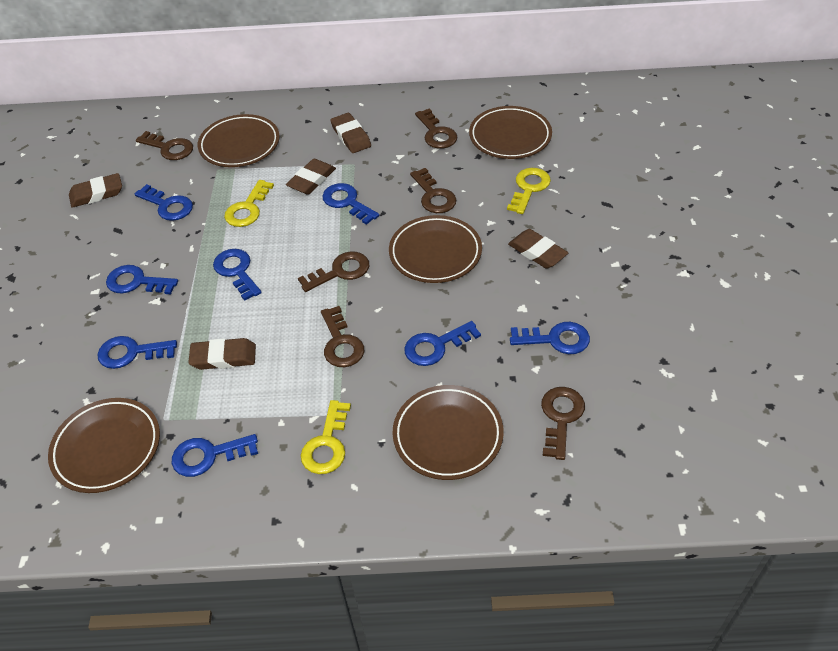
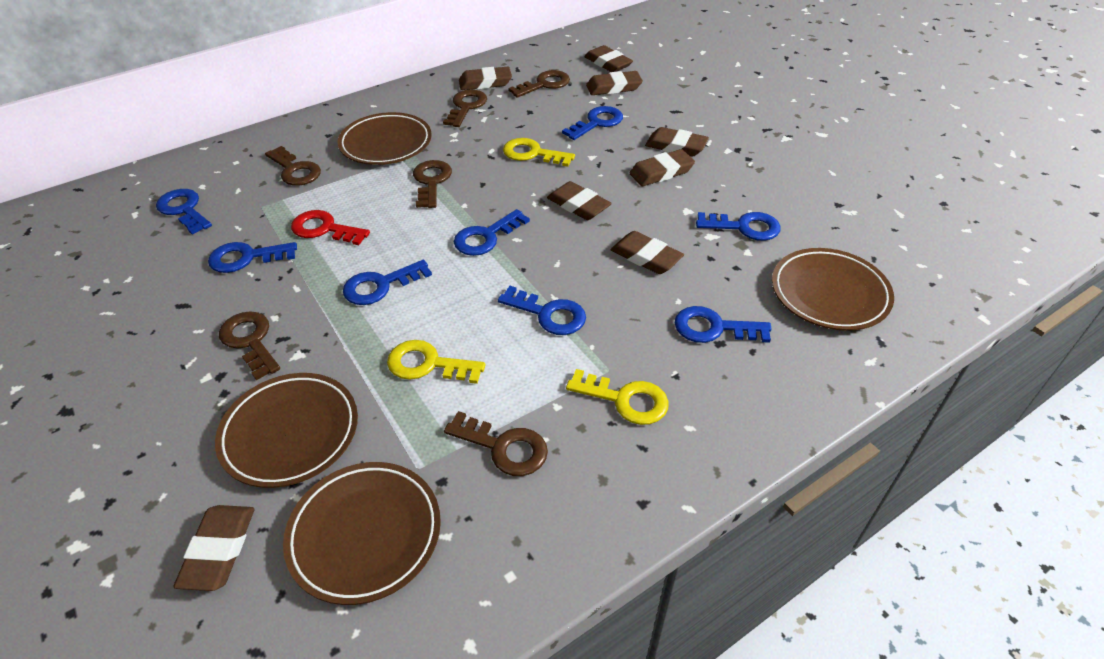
brown eraser: [69,173,122,208] [188,338,256,370] [286,159,336,195] [330,113,371,153] [508,229,568,269] = 5 -> [173,505,255,591] [459,67,512,90] [547,181,612,220] [584,45,633,72] [586,71,643,95] [611,231,684,274] [629,149,695,186] [645,127,709,156] = 8
brown plate: [48,398,160,493] [198,114,280,167] [389,215,482,283] [393,385,504,480] [469,106,552,159] = 5 -> [215,373,358,488] [283,462,441,605] [337,112,432,165] [772,248,894,331] = 4
red key: none = 0 -> [291,210,370,245] = 1

